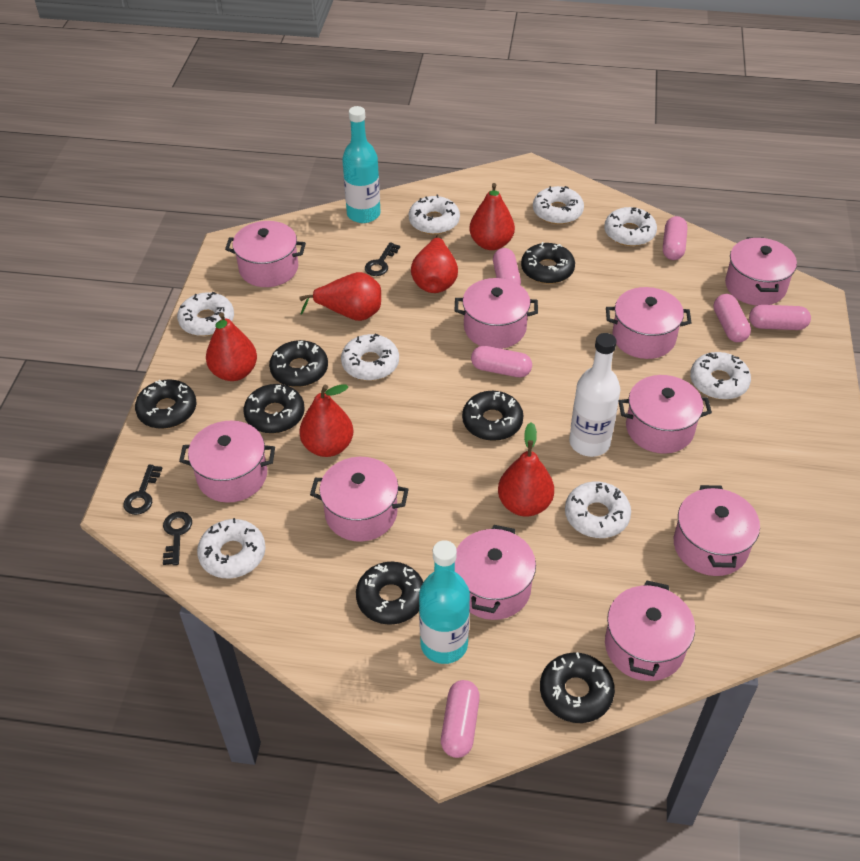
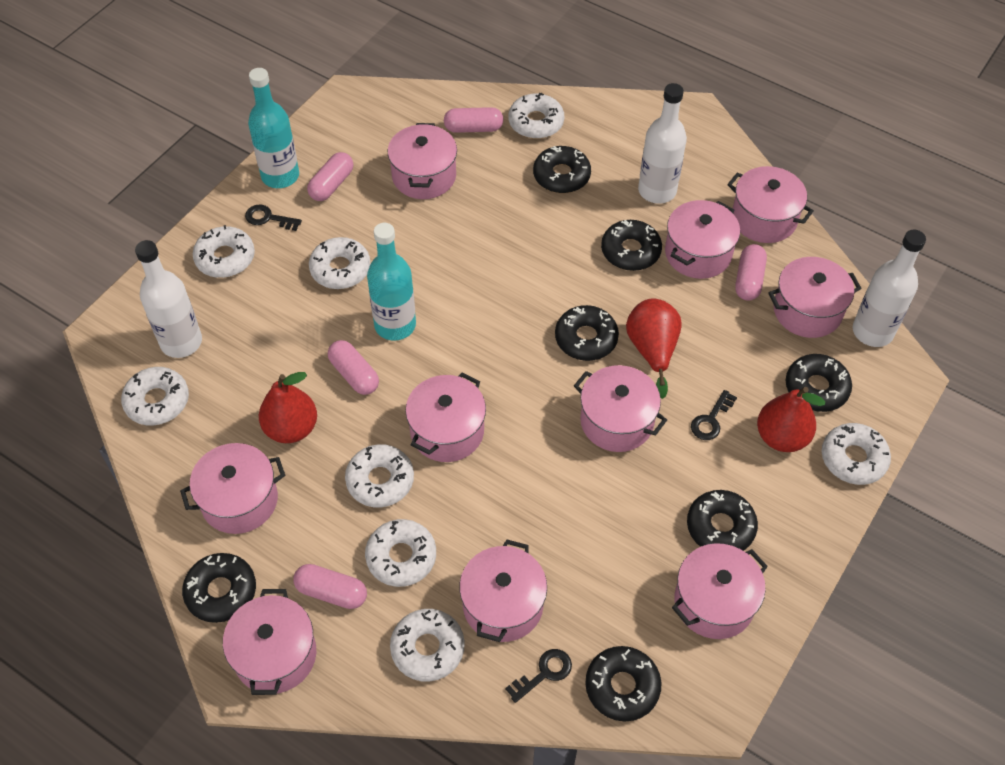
pink capsule: [441,680,480,758] [471,346,532,377] [493,248,521,285] [663,216,687,260] [714,294,751,342] [749,305,811,330] = 6 -> [293,564,367,609] [307,152,353,201] [328,340,379,395] [444,107,503,133] [735,244,767,301] = 5
red pear: [206,312,257,381] [299,272,381,321] [299,385,353,457] [411,234,458,293] [469,183,515,250] [498,422,554,517] = 6 -> [259,372,317,443] [626,298,682,399] [757,387,825,452] = 3
white bottle: [569,333,620,457] = 1 -> [135,240,202,358] [638,83,687,204] [853,230,926,347] = 3

